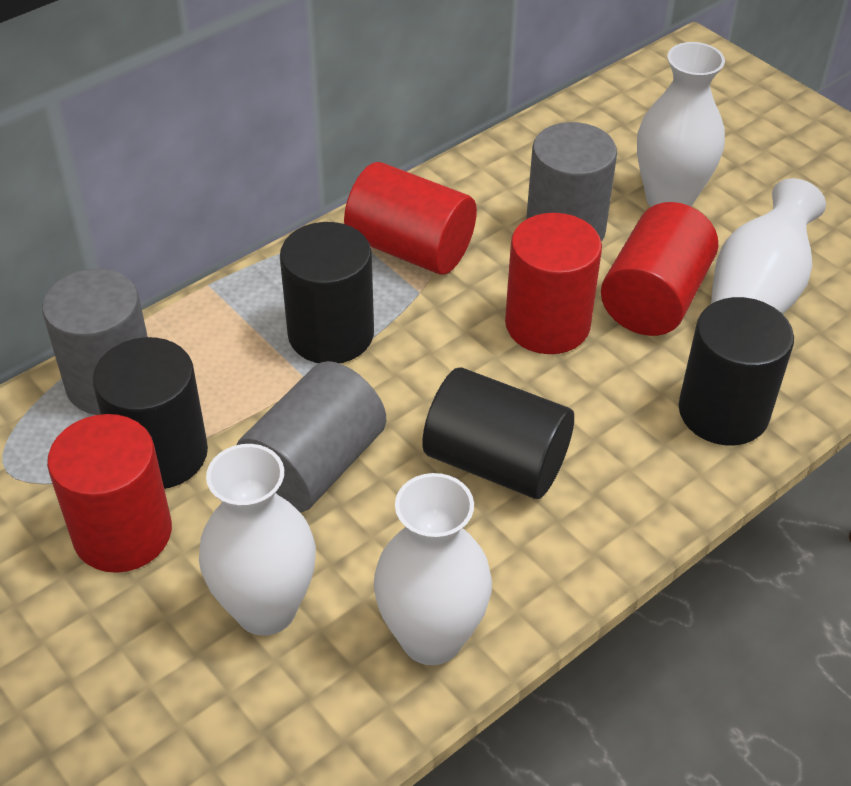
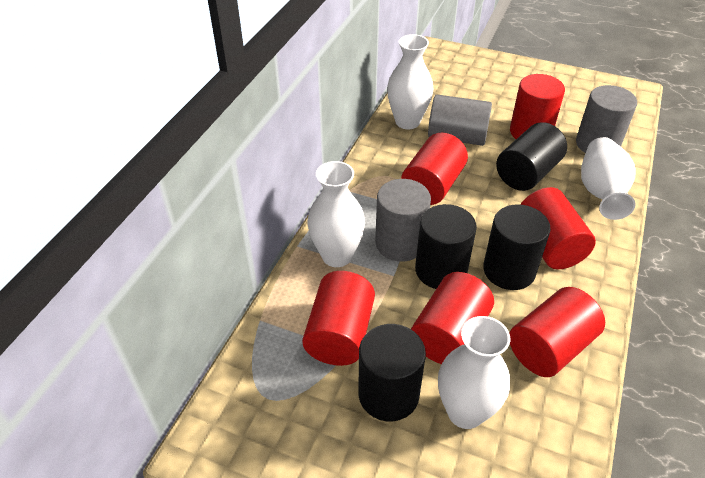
red cylinder: [47,414,172,573] [344,162,477,275] [505,213,602,354] [601,202,718,336] = 4 -> [302,271,375,366] [401,133,468,205] [411,272,494,364] [509,287,605,377] [510,74,565,139] [520,187,596,269] = 6

